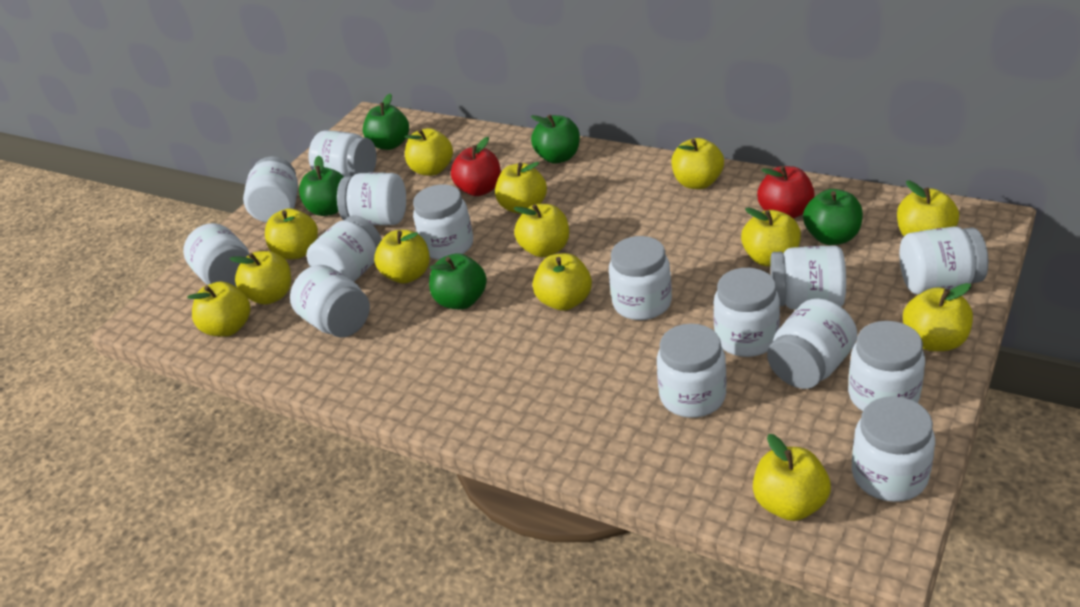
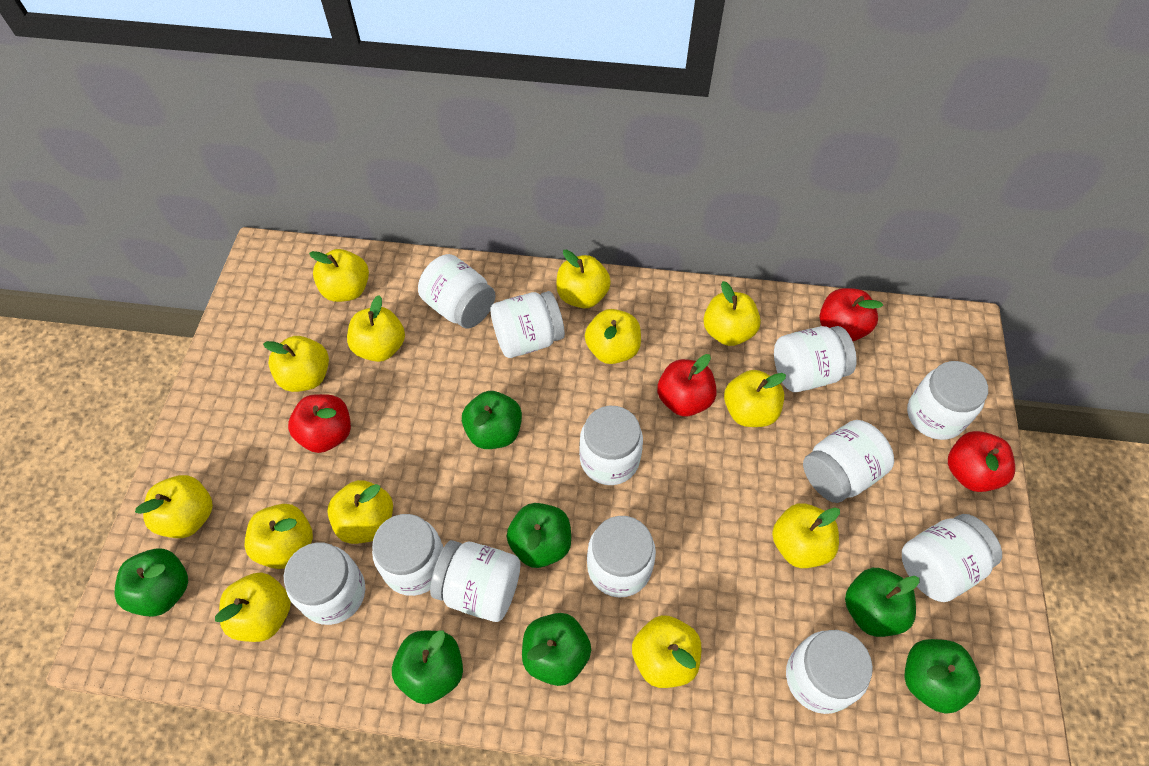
green apple: [299,155,344,216] [363,94,409,150] [429,253,487,309] [531,114,580,163] [803,189,863,245] = 5 -> [115,548,188,617] [392,631,463,704] [462,391,522,449] [507,503,571,568] [522,613,591,686] [845,568,919,637] [904,639,981,714] = 7
red apple: [451,137,501,196] [757,166,815,219] = 2 -> [288,394,351,453] [657,354,717,416] [820,288,883,341] [948,431,1015,492] = 4
white jar: [183,223,250,287] [243,156,298,223] [290,265,370,337] [307,215,382,282] [309,130,377,177] [337,173,406,225] [413,184,473,260] [609,236,672,320] [657,324,727,418] [713,268,780,357] [767,298,857,389] [770,246,846,310] [848,321,925,411] [852,396,935,502] [899,226,988,294] = 15 -> [284,542,365,625] [372,514,444,596] [418,254,496,328] [430,540,521,622] [490,291,565,358] [579,406,643,485] [587,516,656,598] [774,326,857,392] [786,630,873,714] [803,420,894,503] [902,514,1002,602] [907,361,988,440] = 12

